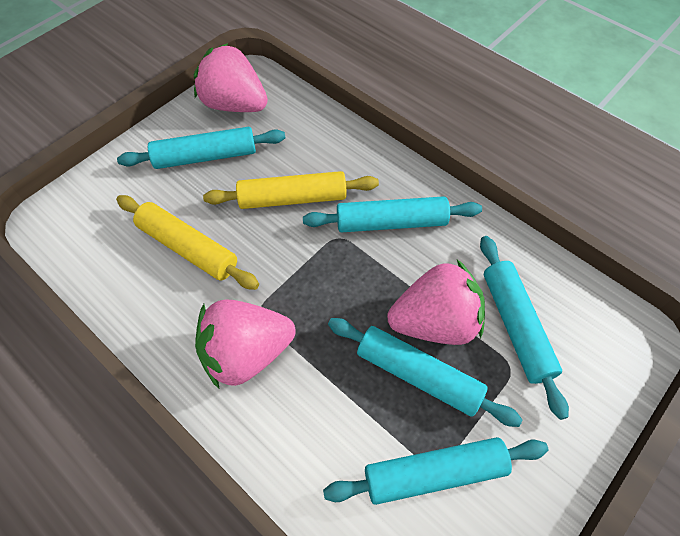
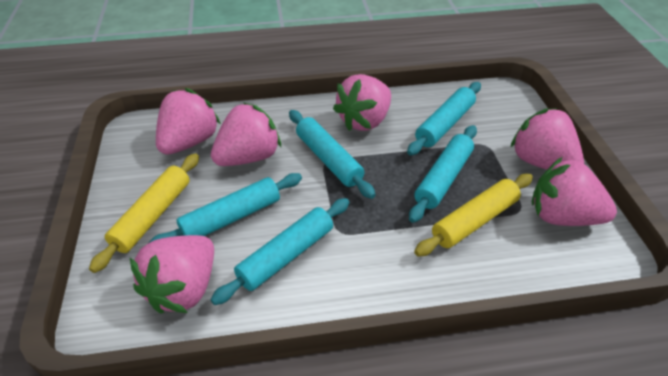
pink strawberry: [194,43,268,112] [195,299,296,388] [387,260,485,345] = 3 -> [130,235,214,314] [156,88,221,155] [211,102,281,166] [333,74,391,131] [510,108,584,170] [532,157,617,226] = 6

